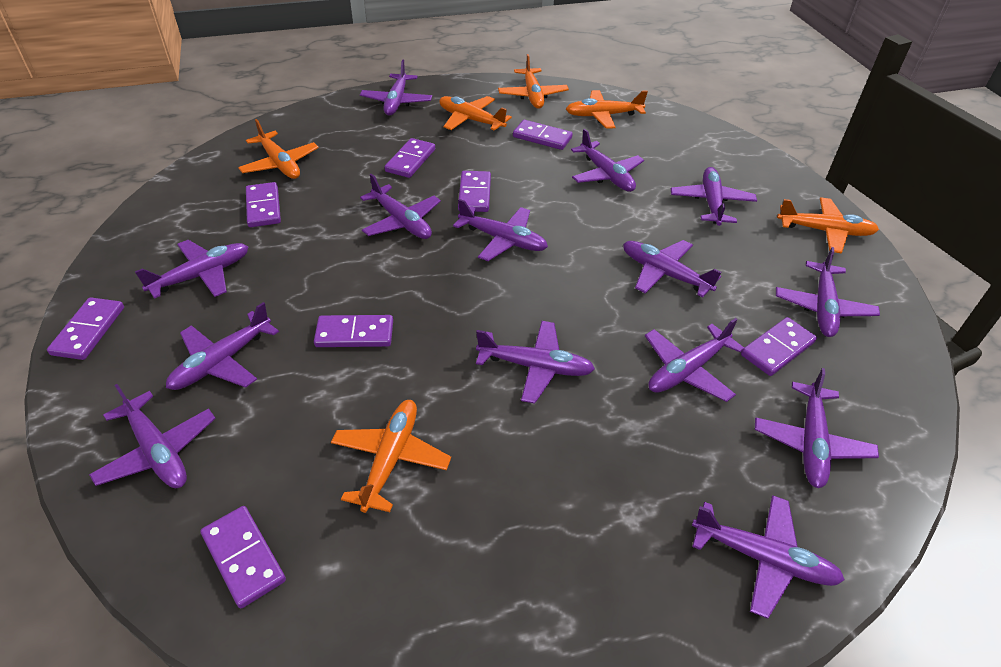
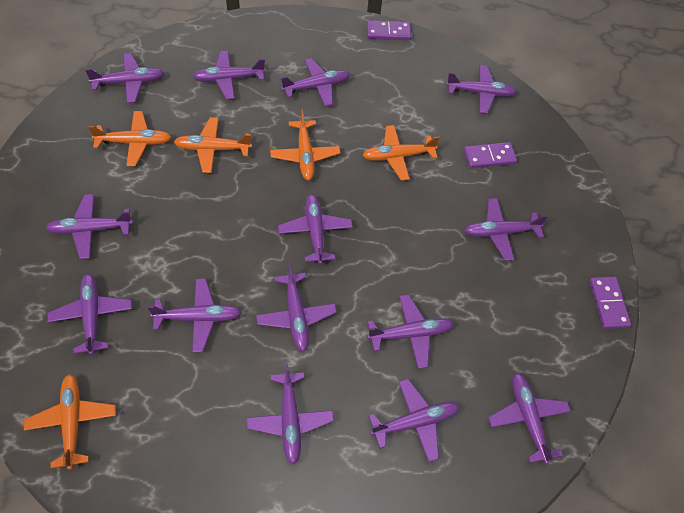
orange plane: [238,119,319,179] [331,400,451,513] [439,96,512,131] [498,54,569,109] [566,90,648,129] [777,198,879,253] = 6 -> [24,374,116,470] [88,111,172,166] [174,117,252,173] [270,109,340,180] [363,125,440,181] = 5
purple domino: [47,297,124,360] [200,506,286,608] [246,182,281,227] [314,315,393,347] [385,138,435,178] [458,171,491,212] [513,120,573,150] [741,317,817,376] = 8 -> [367,20,411,40] [464,142,517,168] [589,277,631,329] = 3

